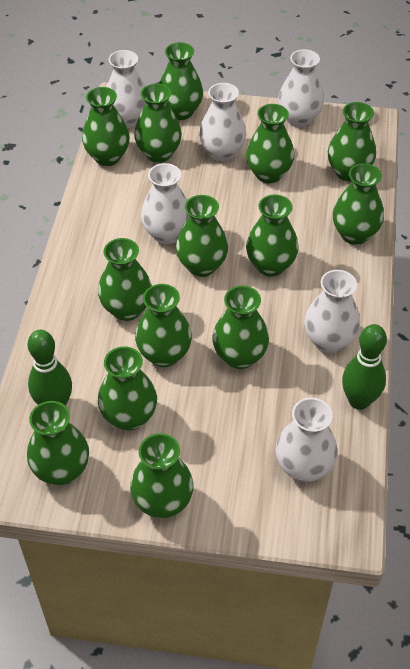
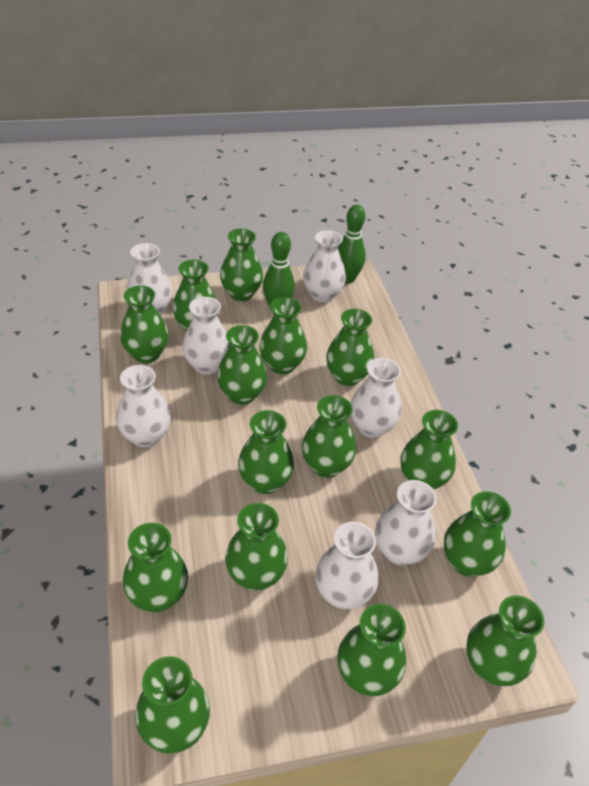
green vase: [27,401,89,485] [82,87,130,166] [98,238,152,321] [98,346,157,431] [130,433,194,518] [134,84,182,163] [135,284,192,367] [159,42,203,120] [176,195,228,277] [212,286,269,369] [246,104,294,183] [246,194,299,277] [328,102,376,182] [333,163,384,245] = 14 -> [120,285,169,364] [123,523,188,612] [135,656,210,754] [173,260,218,331] [217,325,267,405] [220,228,263,301] [225,503,288,590] [238,410,294,494] [260,297,307,374] [302,395,356,478] [326,309,374,386] [337,604,406,696] [401,410,458,490] [444,491,511,577] [466,595,545,686] = 15
white vase: [106,50,145,128] [141,163,189,245] [199,83,246,162] [275,398,338,482] [278,49,324,127] [304,270,360,353] = 6 -> [116,365,171,448] [127,243,172,315] [182,297,230,375] [303,230,346,303] [315,522,379,609] [351,358,402,438] [375,480,437,565] = 7

